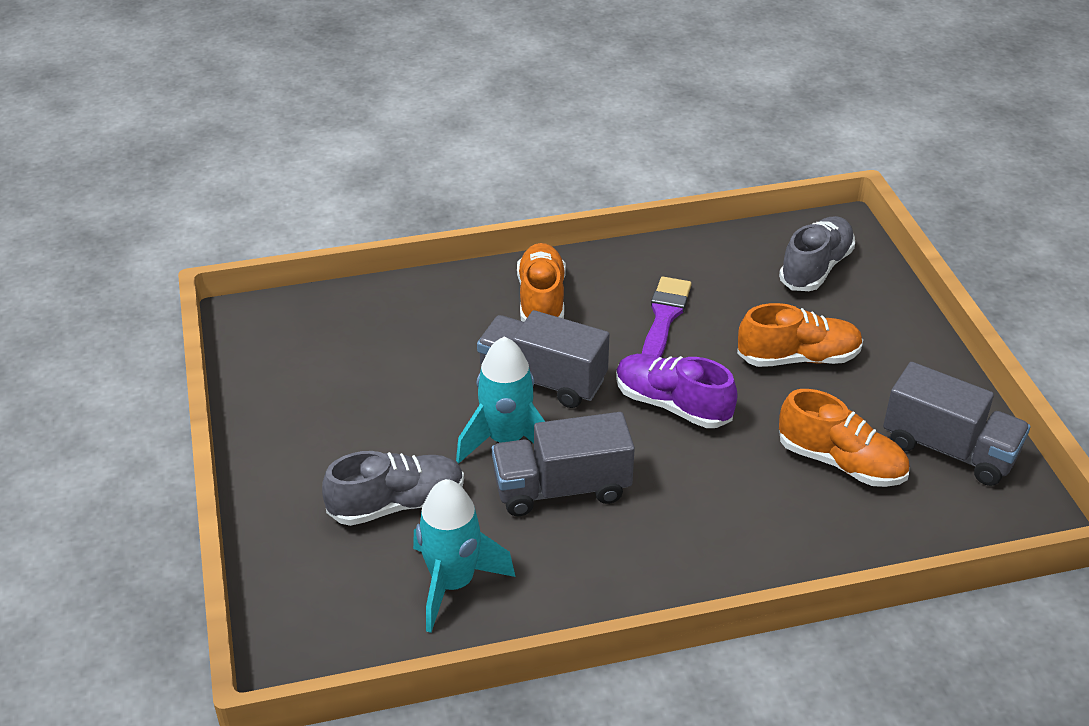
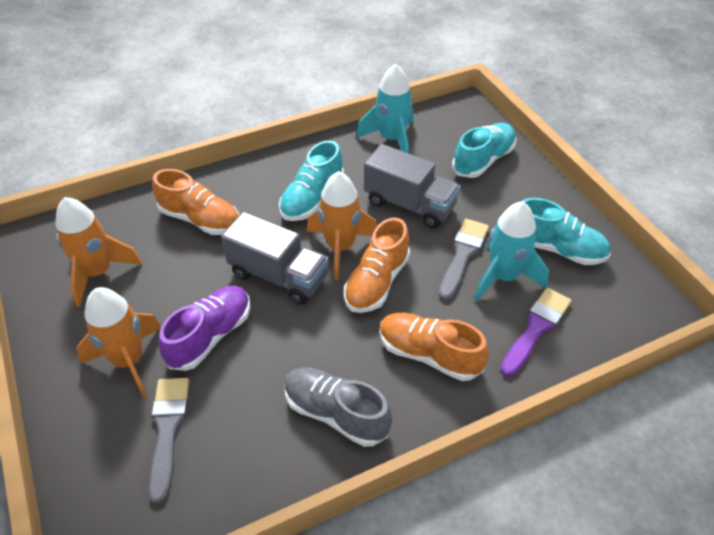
grey brush: none = 0 -> [149,378,189,504] [439,219,489,301] = 2
grey shoe: [322,451,464,526] [779,216,855,291] = 2 -> [284,367,392,447] = 1
grey truck: [477,310,610,408] [492,412,635,516] [883,362,1030,486] = 3 -> [221,212,329,305] [364,144,461,228] = 2
orange rocket: none = 0 -> [55,197,142,307] [77,287,161,398] [307,171,377,280] = 3
turquoise shoe: none = 0 -> [279,140,344,221] [452,123,516,178] [522,198,611,265] = 3

